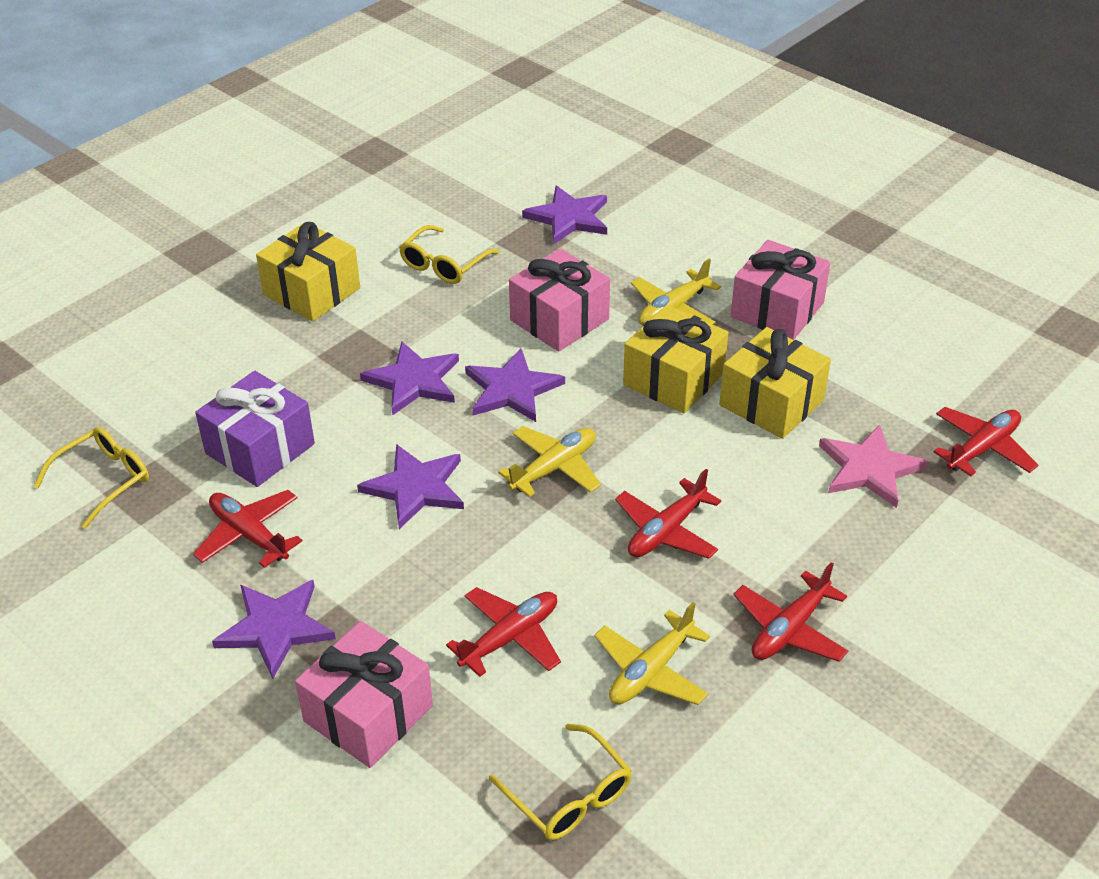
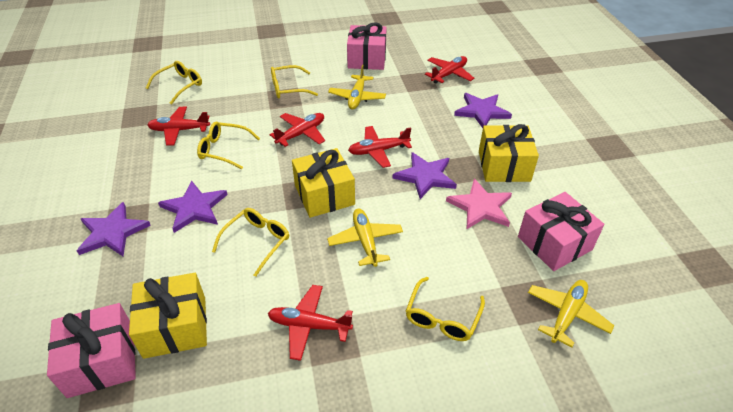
purple gift: [195,371,315,487] = 1 -> none = 0
purple star: [212,580,336,679] [357,444,464,529] [360,342,459,416] [465,348,565,422] [522,186,607,244] = 5 -> [77,202,151,256] [158,180,228,233] [393,152,457,199] [454,93,512,128] = 4
yellow glasses: [34,427,149,529] [399,225,500,284] [489,724,632,840] = 3 -> [146,61,202,104] [197,122,260,169] [212,208,289,277] [271,65,318,99] [406,277,485,341] = 5

